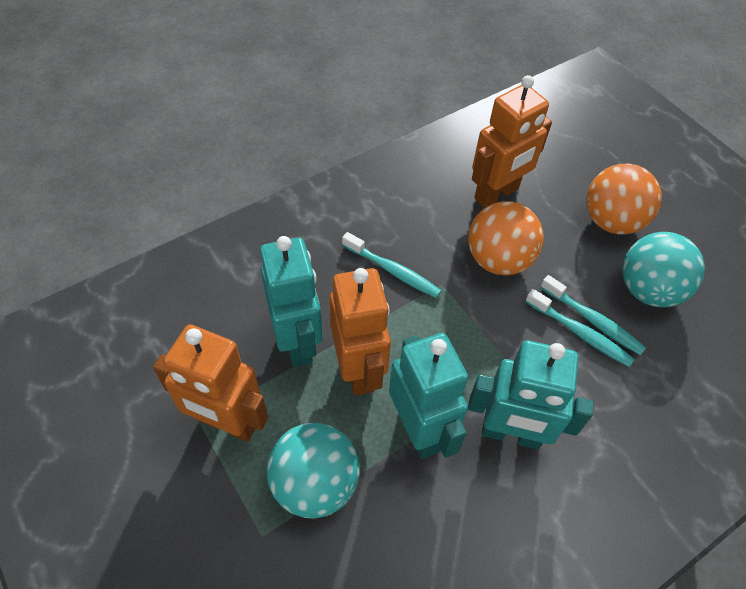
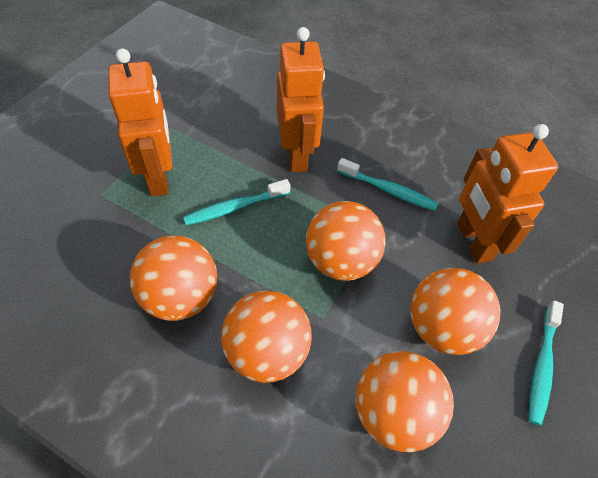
orange ball: [468,201,544,275] [586,164,662,234] = 2 -> [130,235,217,321] [221,291,312,383] [306,201,386,281] [356,351,454,452] [410,268,501,355] = 5
turquoise ball: [267,423,360,518] [623,232,705,307] = 2 -> none = 0
turquoise robot: [260,236,323,367] [389,333,468,459] [468,340,594,449] = 3 -> none = 0

